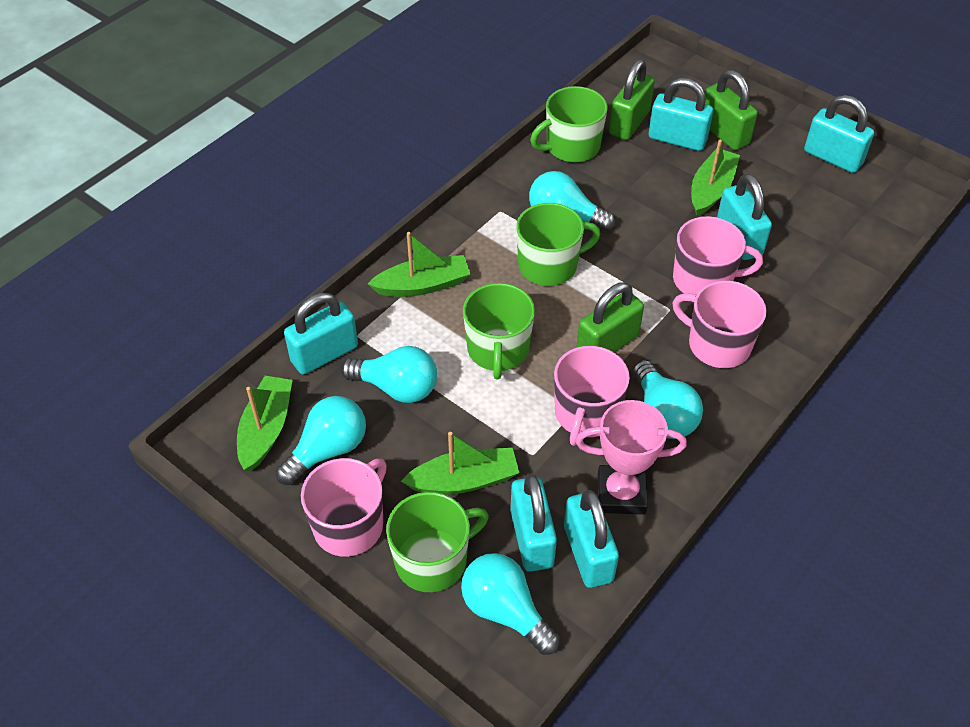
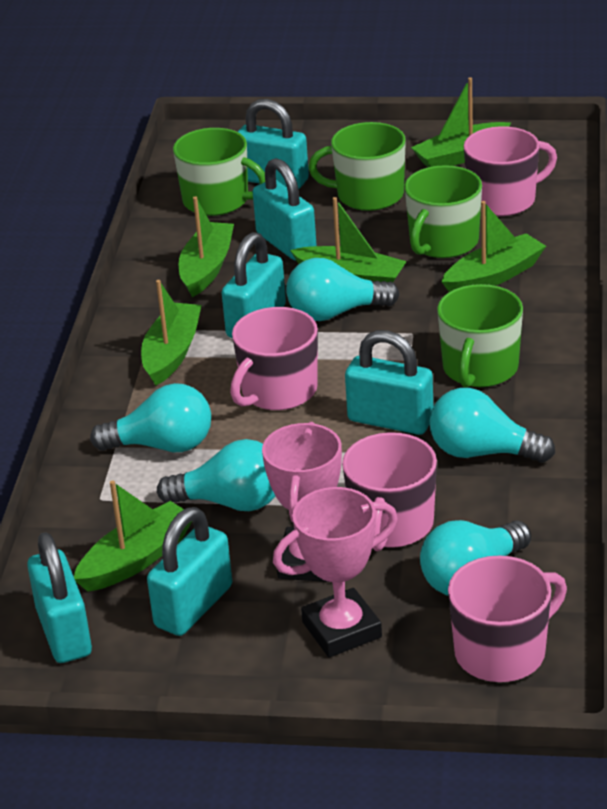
green boat: [237,376,293,471] [368,232,471,297] [401,432,519,495] [691,140,740,216] = 4 -> [74,480,192,592] [141,280,202,386] [179,196,234,297] [290,197,407,282] [411,77,511,167] [442,201,546,292] = 6
green padlock: [576,282,644,352] [609,59,655,140] [704,70,758,150] = 3 -> none = 0
pink trophy: [575,400,687,515] = 1 -> [262,422,342,582] [273,487,398,658] = 2

